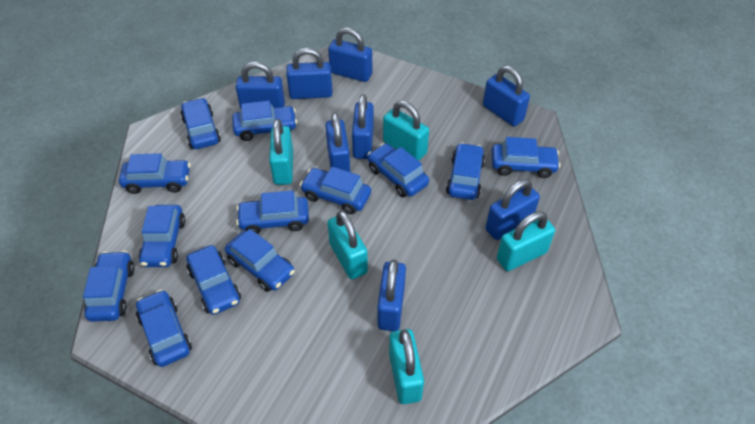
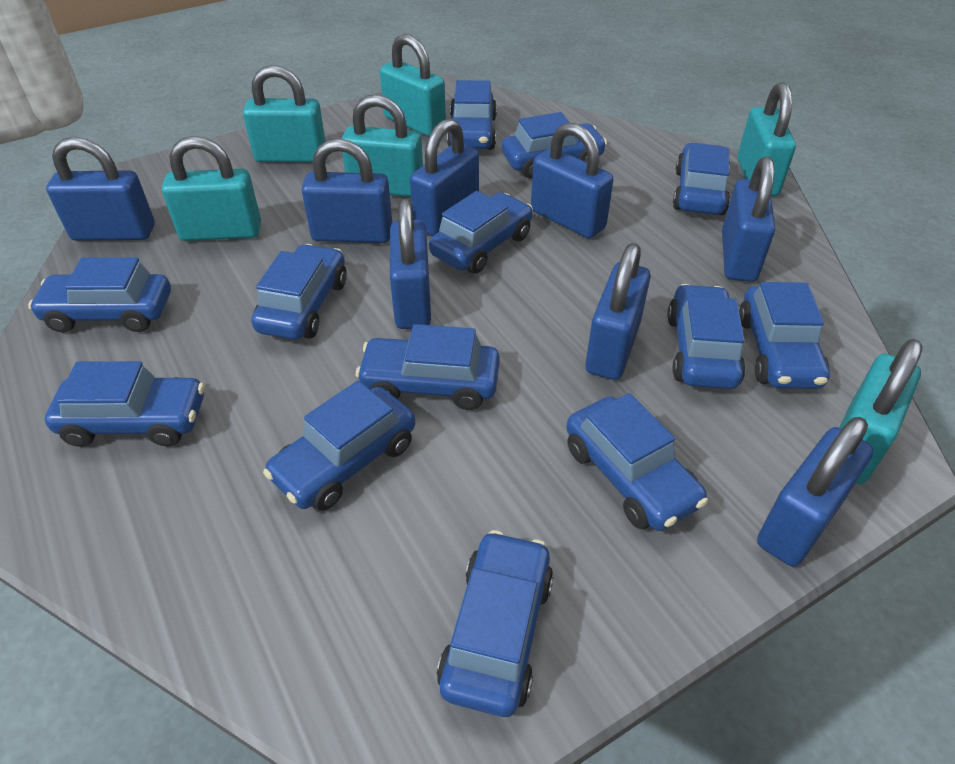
turquoise padlock: [269,119,293,185] [327,210,368,279] [383,100,429,161] [389,329,424,404] [497,211,555,271] = 5 -> [162,136,261,241] [243,65,326,162] [341,94,423,197] [380,34,446,136] [737,82,796,196] [839,339,923,484] = 6

